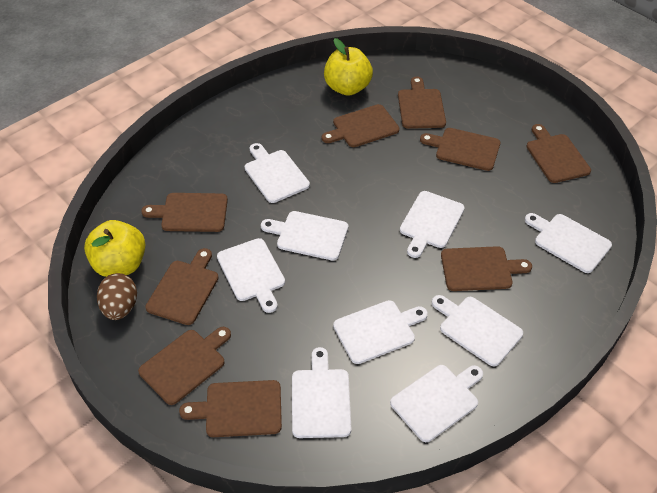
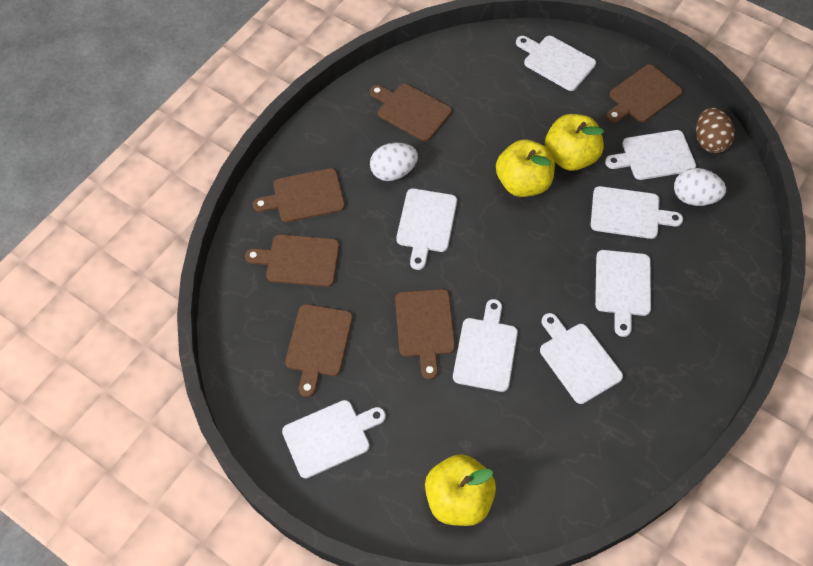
brown cutting board: [138,327,231,405] [141,193,228,232] [145,248,218,325] [179,380,282,437] [322,104,399,147] [398,76,446,129] [420,128,500,171] [441,246,532,291] [526,124,591,183] = 9 -> [245,234,340,287] [253,168,345,222] [285,304,353,397] [370,84,452,141] [395,289,455,380] [606,64,682,123] = 6
white cutting board: [217,238,285,313] [245,143,310,203] [261,211,348,261] [292,347,351,438] [333,300,428,364] [390,365,483,442] [400,191,465,258] [432,295,523,366] [525,213,612,273] = 9 -> [282,400,386,478] [396,188,457,270] [453,299,518,392] [516,36,596,91] [540,313,623,404] [591,186,683,239] [595,250,651,337] [605,130,696,180] = 8
white egg: none = 0 -> [370,143,418,181] [674,168,726,206] = 2
yellow apple: [84,220,146,277] [324,38,373,96] = 2 -> [425,454,496,526] [496,139,555,197] [545,114,604,171] = 3

